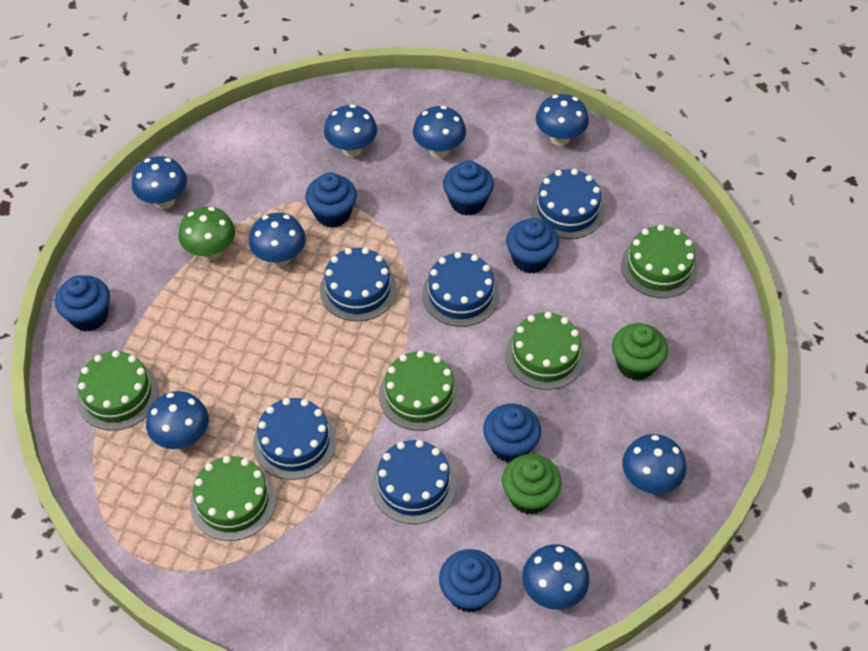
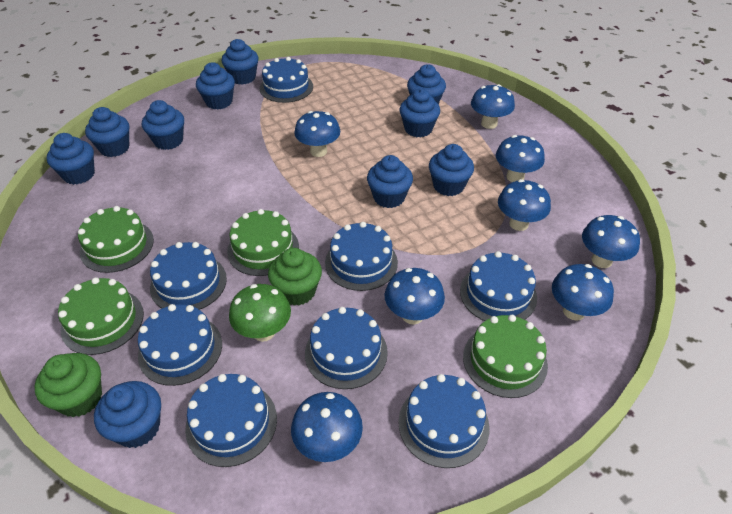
blue cake: [253,398,337,480] [320,247,397,321] [371,440,456,524] [422,252,499,327] [531,169,605,239] = 5 -> [138,304,222,386] [150,242,227,310] [185,374,277,467] [260,57,313,103] [305,307,388,389] [325,222,398,291] [398,374,490,468] [460,251,537,321] = 8
blue cupcake: [55,275,110,331] [305,172,357,228] [439,549,501,612] [443,161,494,216] [483,404,541,462] [506,218,559,273] = 6 -> [47,133,95,185] [85,107,129,157] [94,381,161,448] [142,100,184,150] [196,62,235,110] [222,39,259,85] [367,155,413,208] [400,89,440,138] [407,64,446,104] [429,144,474,196] = 10
green cake: [77,350,159,431] [190,456,276,541] [379,351,460,431] [506,312,585,390] [621,225,698,298] = 5 -> [58,277,144,355] [78,206,154,273] [227,209,299,276] [463,315,548,398] = 4

